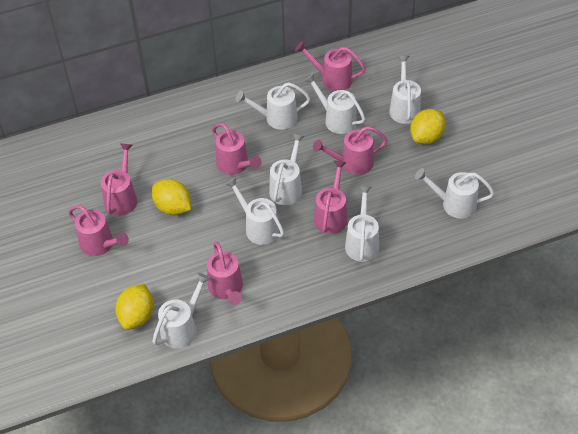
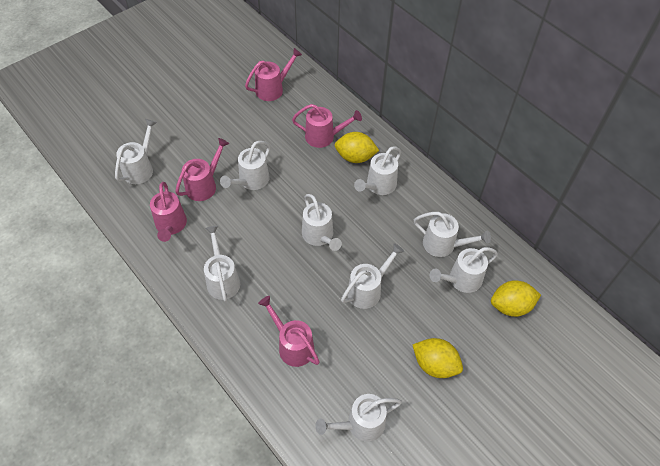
pink watering can: [68,205,129,256] [101,143,137,216] [207,242,243,305] [212,123,261,175] [295,41,366,91] [313,126,387,175] [314,160,347,234] = 7 -> [150,182,187,242] [175,138,229,201] [245,48,302,101] [258,296,320,367] [292,104,362,148] = 5
white watering can: [152,273,210,349] [225,177,284,245] [236,82,311,130] [269,133,305,205] [304,73,365,134] [345,186,379,262] [389,56,421,124] [415,168,494,218] = 8 -> [115,119,157,184] [204,226,240,302] [220,141,270,190] [302,194,342,251] [315,394,402,442] [341,243,404,309] [354,146,401,195] [414,212,491,257] [430,247,498,293] = 9

